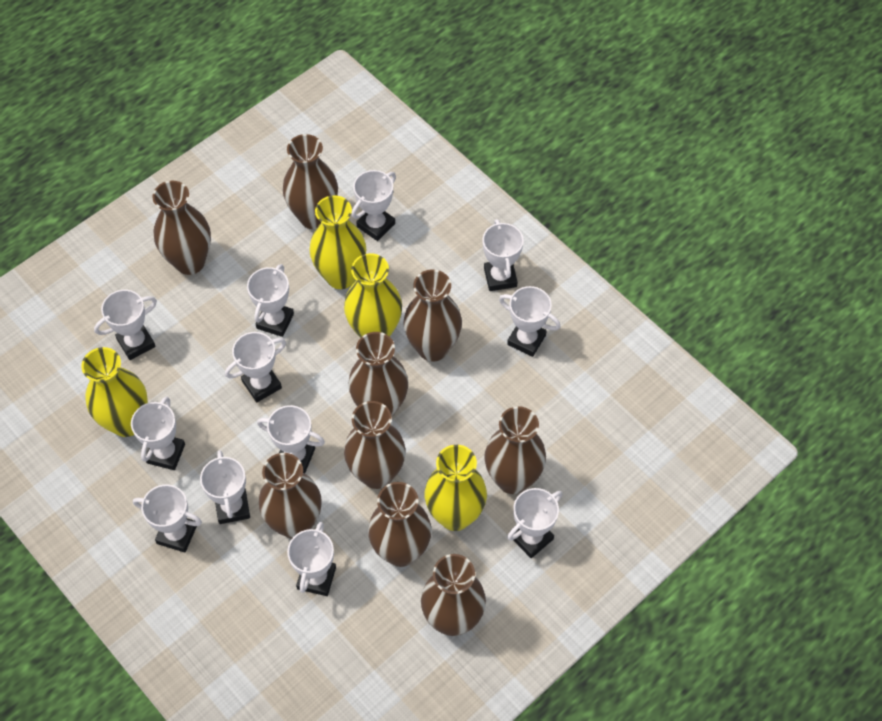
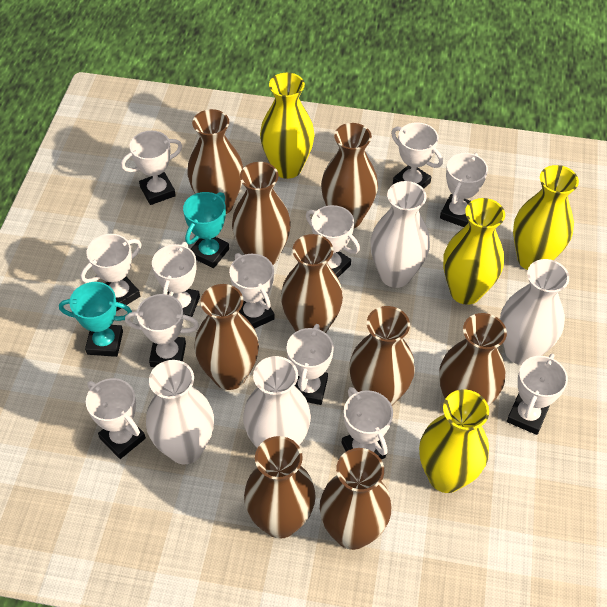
turquoise trophy: none = 0 -> [59,282,132,357] [183,192,229,268] = 2
white vase: none = 0 -> [146,360,214,464] [243,356,311,448] [370,181,430,288] [500,259,569,365] = 4

